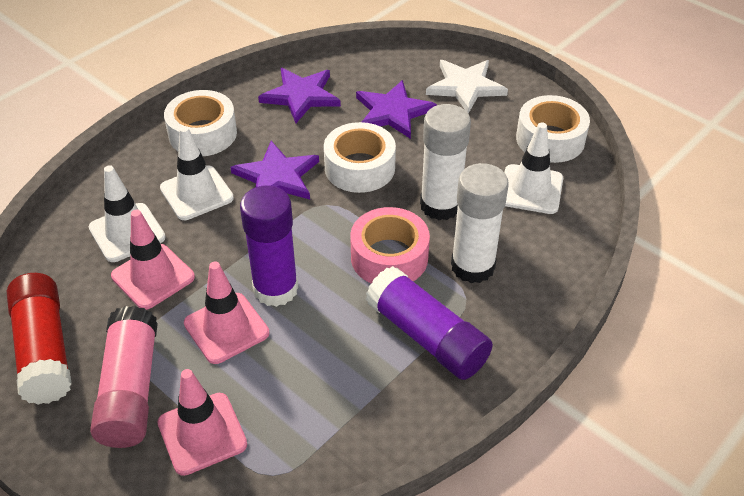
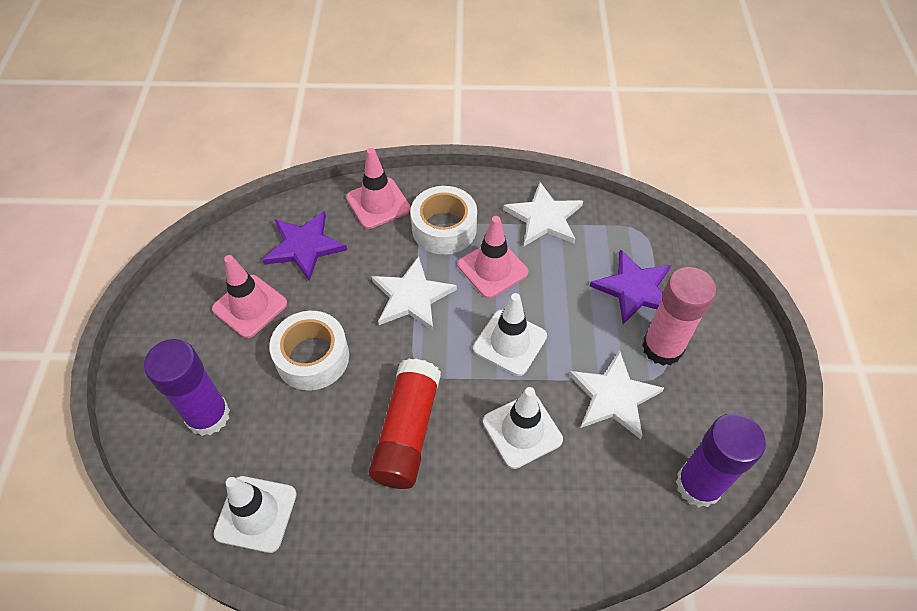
pink tape: [350,207,430,283] = 1 -> none = 0
purple star: [230,141,319,199] [258,68,341,123] [356,80,437,139] = 3 -> [263,211,347,281] [590,249,671,324] = 2
white glue stick: [420,104,471,220] [451,163,509,283] = 2 -> none = 0
white star: [426,60,508,114] = 1 -> [371,256,457,331] [503,182,583,246] [569,350,664,439] = 3
white tape: [164,90,237,156] [324,122,396,193] [516,95,590,163] = 3 -> [269,311,349,390] [410,186,477,255] = 2

